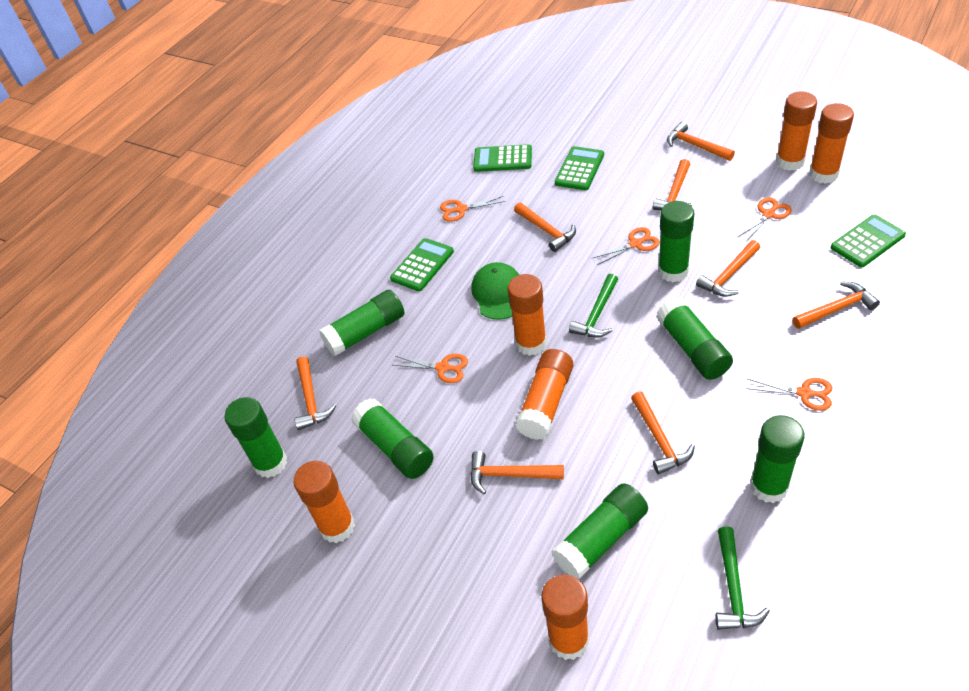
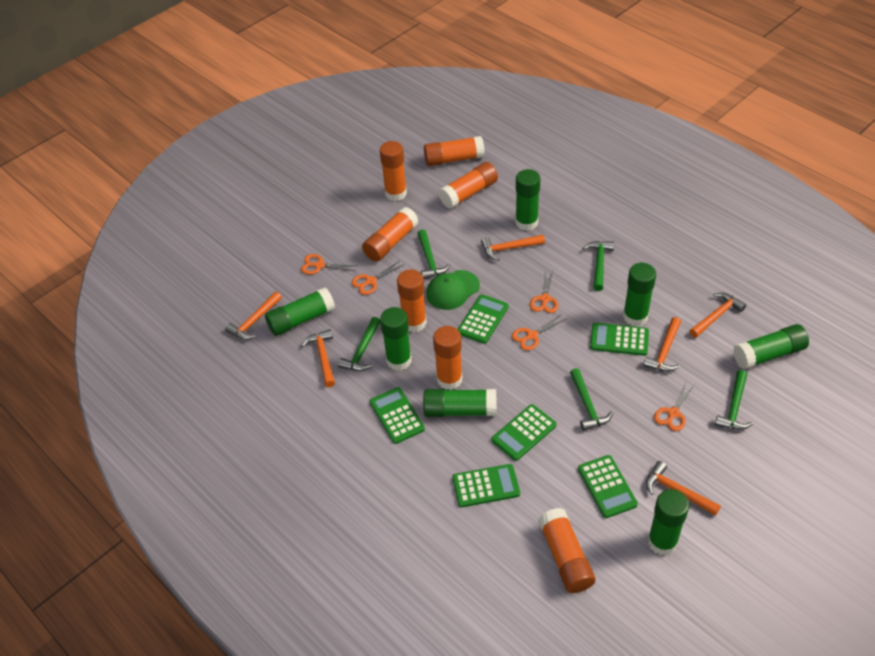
green calculator: [390,238,454,291] [473,144,532,172] [555,146,604,191] [831,214,906,267] = 4 -> [370,387,425,444] [452,464,520,507] [457,294,509,344] [492,404,557,461] [578,455,638,518] [590,322,649,356] = 6
green hammer: [569,274,618,338] [715,527,770,630] = 2 -> [338,317,380,371] [417,229,450,279] [570,368,613,431] [583,241,614,291] [715,370,753,430] = 5
orange glue stick: [294,461,355,543] [507,274,547,356] [515,349,573,440] [541,574,589,660] [776,92,817,171] [809,103,854,184] = 6 -> [362,207,419,262] [380,141,407,201] [397,269,427,332] [424,136,485,166] [433,326,463,390] [439,162,498,209] [538,508,596,593] = 7
orange hammer: [294,356,336,430] [470,451,564,494] [514,202,576,252] [631,392,695,474] [653,159,692,210] [667,122,735,161] [696,240,760,297] [793,282,880,329] = 8 -> [225,291,282,340] [301,329,335,387] [481,235,545,261] [643,317,681,372] [646,461,721,516] [690,293,746,338] = 6

